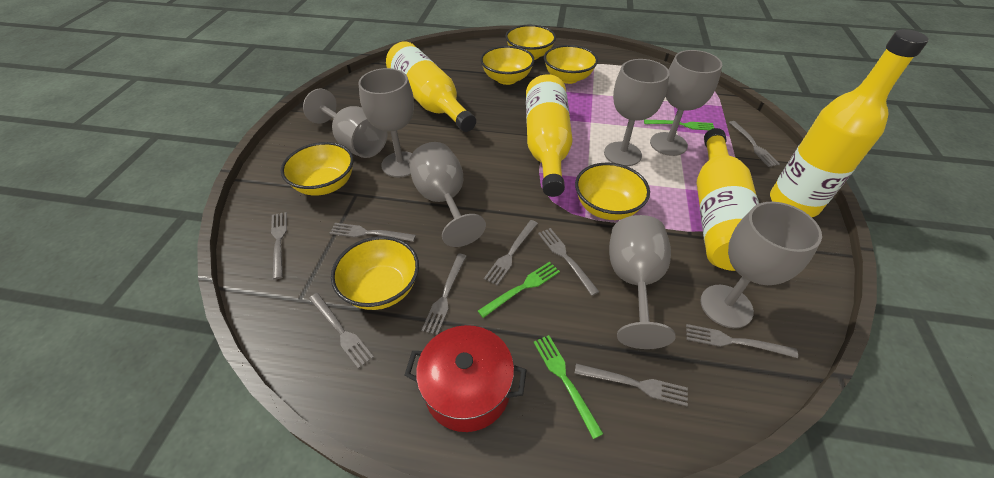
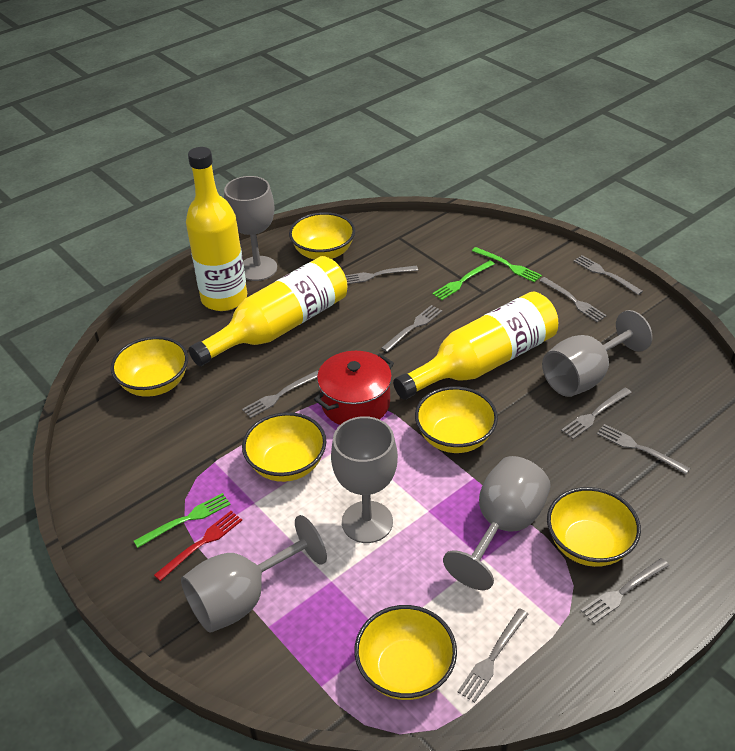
grey goblet: [303,89,387,158] [359,68,414,177] [409,142,486,247] [604,59,669,166] [609,215,676,349] [650,50,722,156] [700,201,822,328] = 7 -> [181,515,327,633] [224,176,277,281] [331,416,398,543] [443,456,551,590] [542,310,653,397] = 5
red fork: none = 0 -> [154,511,242,581] = 1
yellow bottle: [386,41,476,132] [526,74,573,197] [697,128,759,271] [770,29,929,217] = 4 -> [186,147,247,311] [189,256,347,366] [393,291,558,399] = 3

